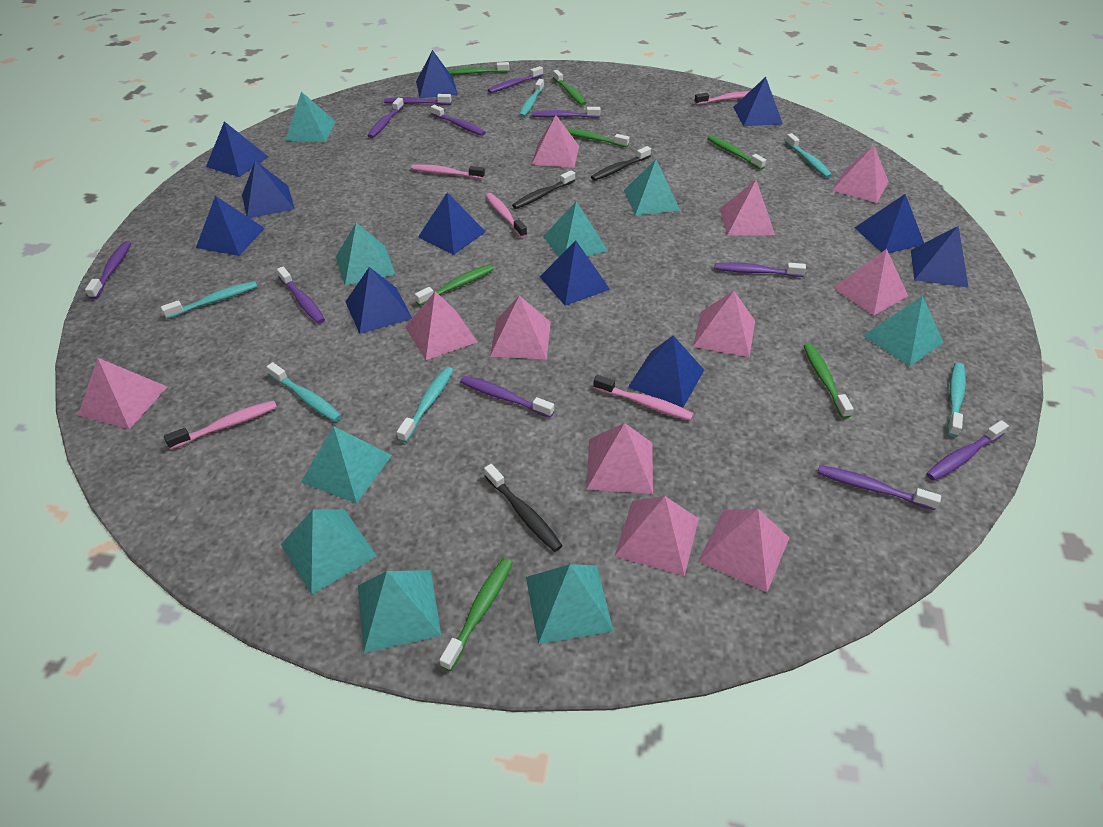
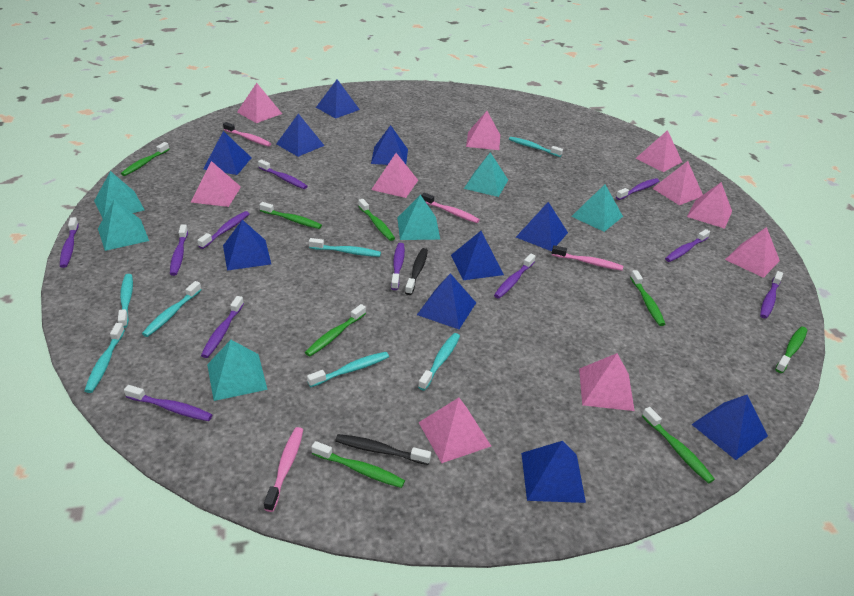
black toothbrush: [484,464,563,552] [512,170,575,209] [591,146,651,181] = 3 -> [335,434,431,465] [405,248,428,295] = 2
blue pyramid: [196,196,265,256] [206,121,268,177] [242,160,294,218] [345,267,412,334] [416,50,458,98] [418,193,486,255] [540,240,610,306] [628,335,704,407] [733,77,783,126] [855,194,924,253] [911,226,969,288] = 11 -> [203,131,252,175] [223,220,271,271] [276,114,325,157] [316,79,360,119] [371,125,408,165] [417,273,476,329] [451,231,504,280] [516,202,568,251] [521,441,586,503] [691,395,768,460] = 10
green toothbrush: [415,264,494,306] [439,558,513,671] [448,62,509,75] [553,70,586,106] [566,128,629,147] [707,136,766,170] [804,343,854,419] = 7 -> [121,142,169,176] [259,202,322,229] [305,304,366,356] [312,441,405,488] [358,199,395,241] [630,270,665,326] [642,407,715,484] [775,327,807,373] = 8
pink pyramid: [78,358,167,429] [405,291,477,360] [490,296,551,360] [531,115,579,168] [586,423,653,494] [615,496,699,576] [693,291,755,357] [698,509,789,592] [720,180,775,236] [832,145,889,203] [833,249,908,315] = 11 -> [191,161,241,207] [237,83,282,123] [371,153,418,198] [418,398,491,463] [466,111,500,150] [579,353,635,411] [635,130,682,172] [652,161,703,205] [687,182,732,229] [725,227,780,278] = 10
pink toothbrush: [164,400,277,450] [411,164,485,179] [486,193,527,238] [593,375,694,421] [694,91,750,105] = 5 -> [223,122,271,146] [264,427,303,512] [421,193,480,223] [552,245,623,271] = 4
turquoise pyramid: [281,509,377,595] [285,92,336,142] [301,426,392,503] [336,223,396,286] [358,570,441,653] [526,564,614,644] [543,201,608,257] [624,159,680,215] [863,296,944,366] = 9 -> [94,171,145,218] [98,200,149,251] [207,340,268,401] [397,195,440,240] [464,153,508,197] [571,184,623,232] = 6
turquoise toothbrush: [161,281,258,319] [266,362,342,422] [397,367,453,443] [519,79,544,117] [785,133,832,178] [947,363,966,437] = 6 -> [84,323,125,393] [118,274,133,328] [142,281,202,337] [307,352,389,387] [309,238,381,257] [418,333,460,391] [509,137,563,157] = 7

